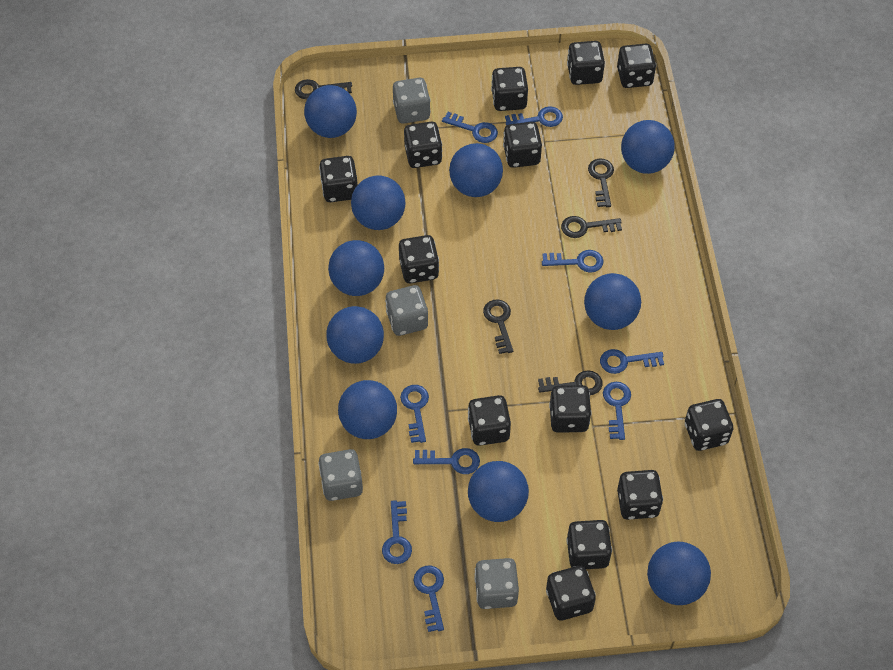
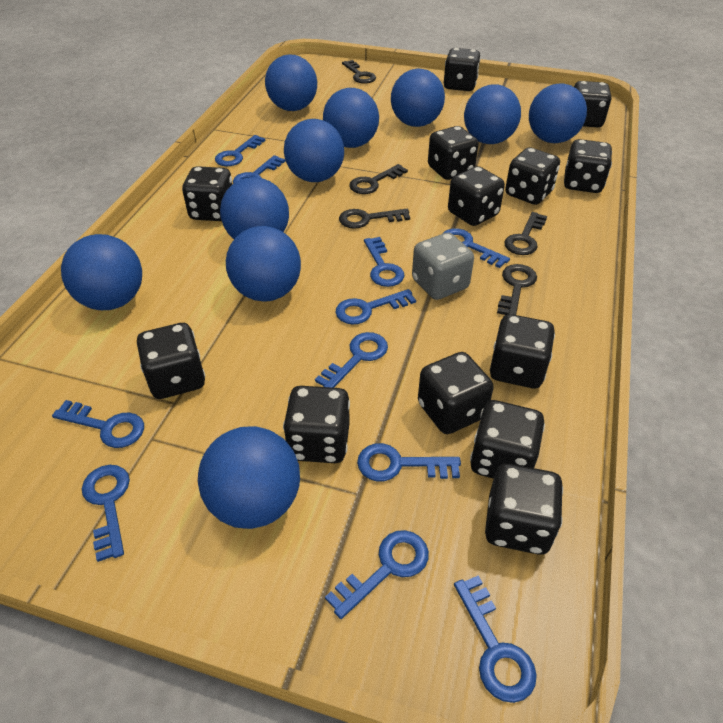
blue key: [382,500,412,564] [400,385,429,443] [413,448,480,474] [413,565,444,632] [442,112,498,143] [505,106,563,127] [542,250,604,273] [600,349,664,374] [603,382,631,440] = 9 -> [52,400,144,448] [82,465,130,562] [215,135,265,166] [233,155,285,184] [315,332,388,388] [325,530,429,619] [335,289,416,325] [357,443,461,481] [364,237,404,287] [443,228,510,268] [454,575,537,703] = 11
grey dice: [318,449,363,501] [385,285,428,336] [393,78,431,124] [474,558,519,609] = 4 -> [412,233,474,300] = 1

